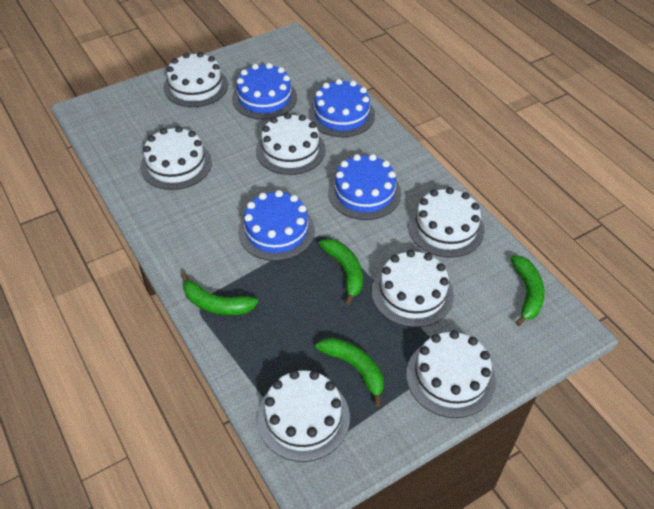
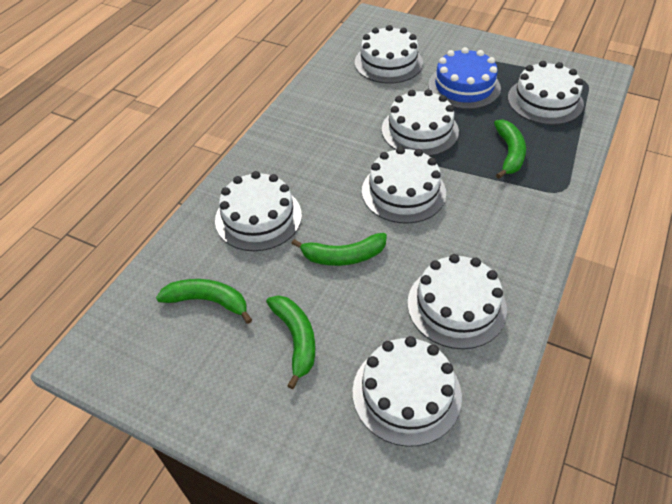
blue cake: [232,63,297,120] [238,190,315,261] [309,79,375,137] [328,154,401,220] = 4 -> [428,47,501,109] = 1

